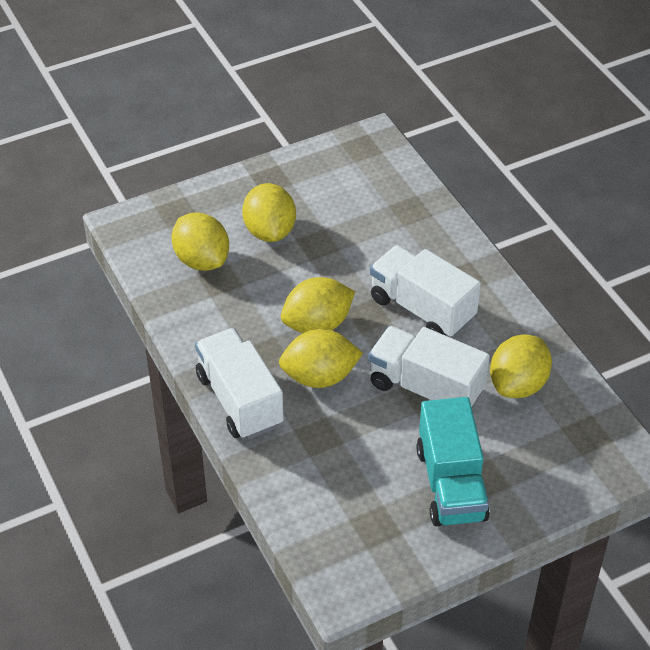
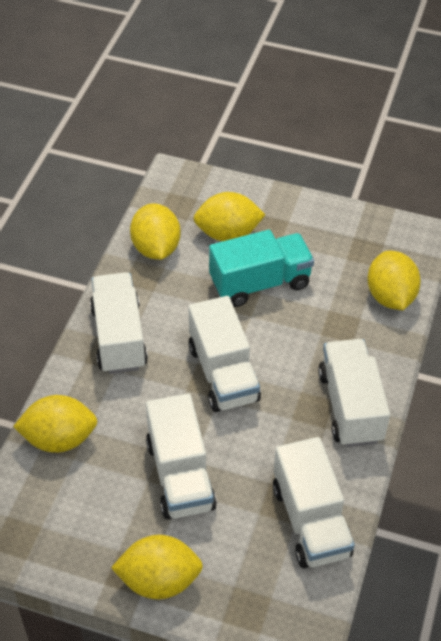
white truck: [195,328,284,440] [368,326,490,407] [370,245,481,338] = 3 -> [90,272,148,374] [146,393,217,520] [188,296,261,412] [273,437,355,568] [318,339,390,447] = 5

